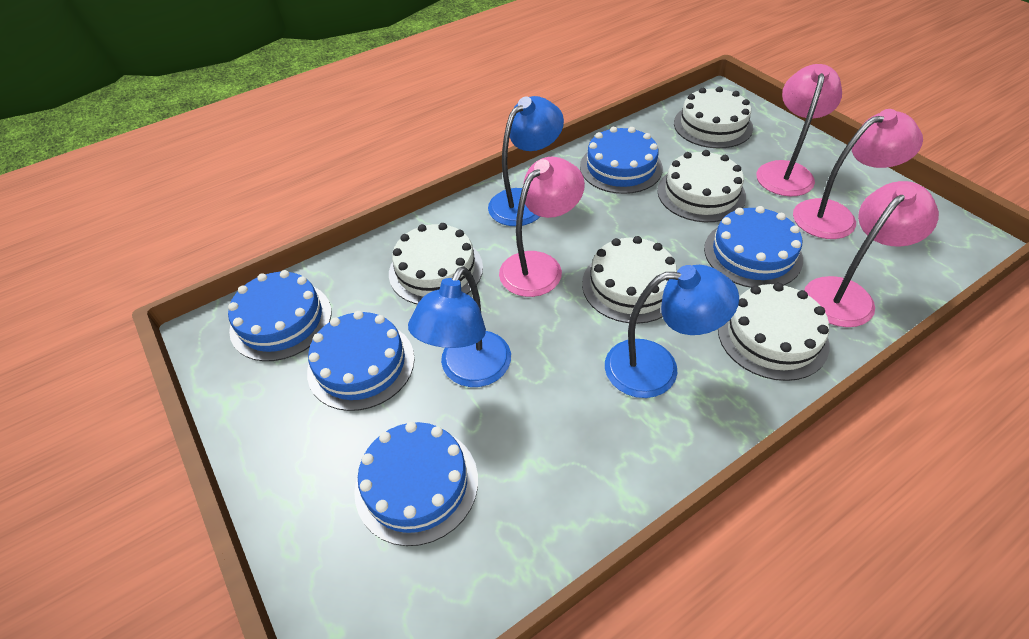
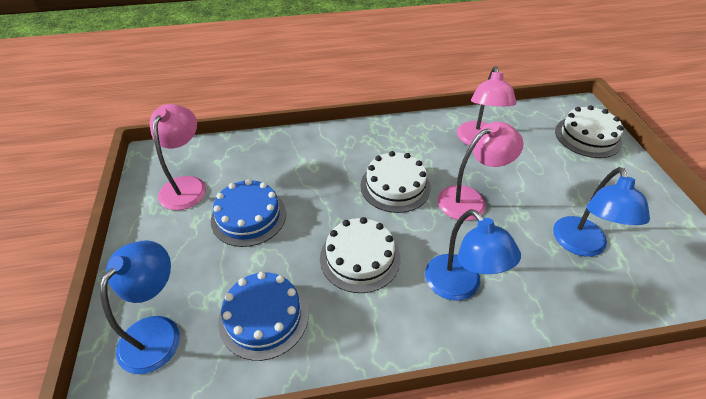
blue cake: [228,270,331,361] [307,311,415,411] [354,422,478,546] [580,126,663,194] [704,206,803,288] = 5 -> [211,179,286,247] [218,272,309,361] = 2
pink lamp: [499,157,585,297] [756,64,842,197] [793,109,923,239] [804,181,939,327] = 4 -> [150,104,206,210] [438,122,523,221] [457,66,516,146] = 3
white cake: [389,223,483,304] [582,236,677,324] [658,150,746,222] [674,86,753,148] [718,283,829,381] = 5 -> [320,217,401,293] [360,151,431,213] [555,105,624,158] = 3

